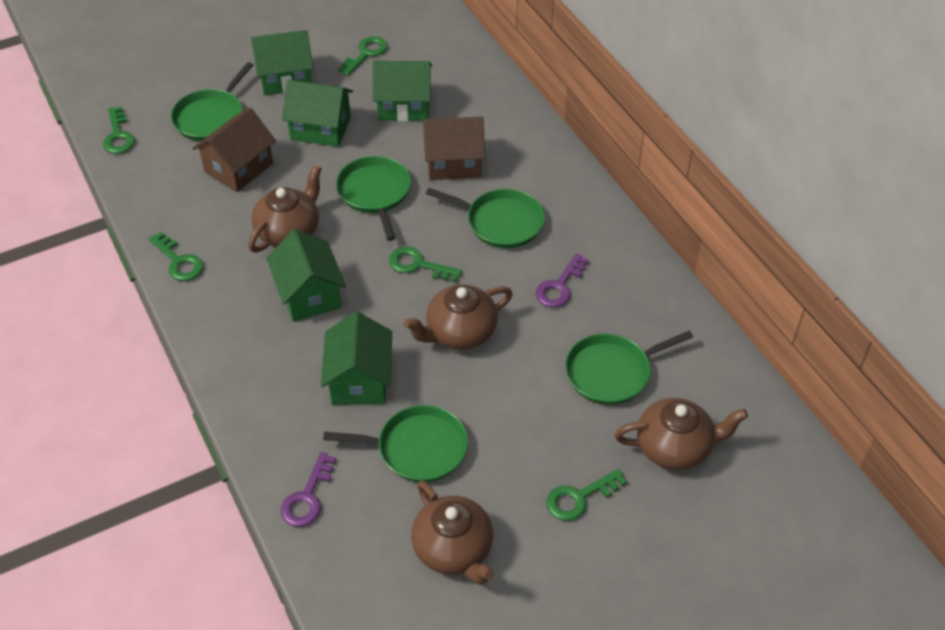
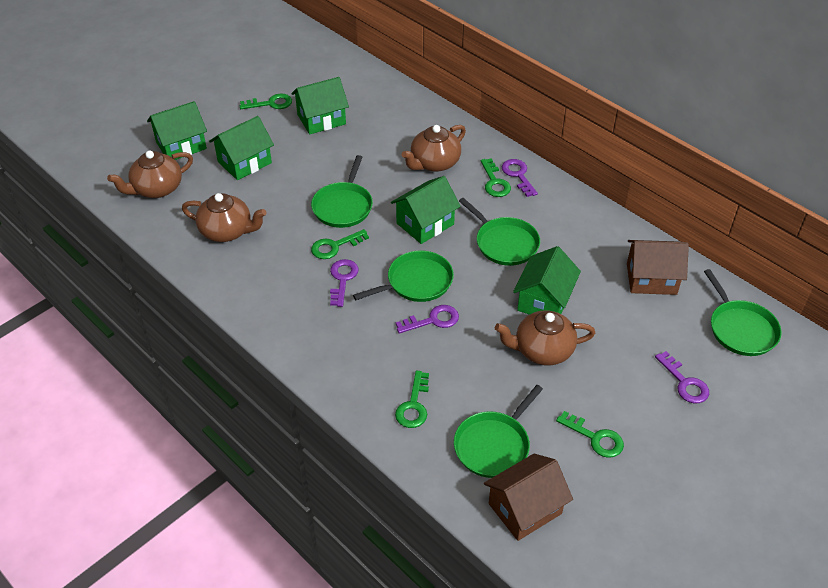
purple key: [281,452,336,527] [535,253,589,308] = 2 -> [330,259,359,307] [396,305,459,334] [502,159,538,197] [655,351,709,403] = 4

